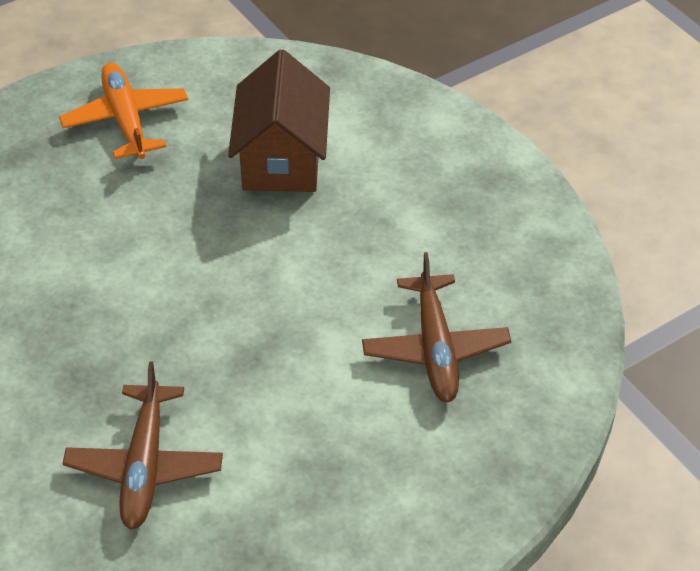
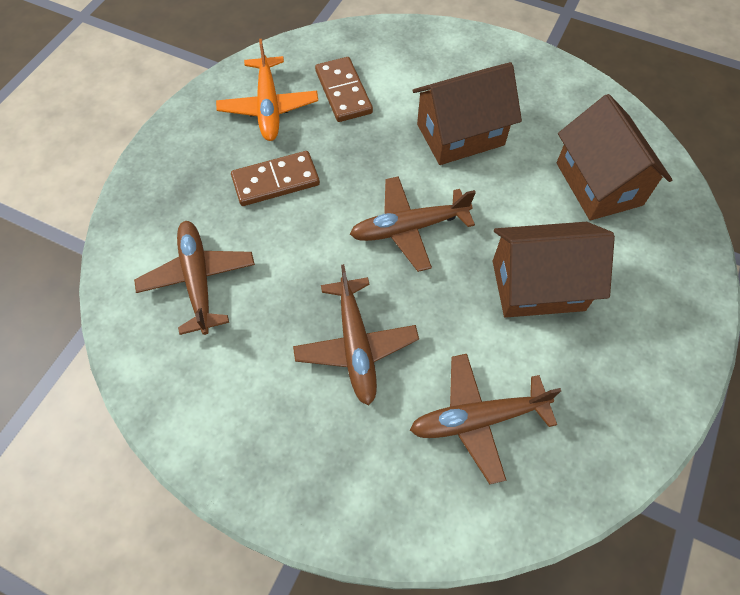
brown domino: none = 0 -> [231,151,320,206] [315,57,373,122] = 2
brown house: [228,50,330,192] = 1 -> [412,62,522,165] [493,222,615,318] [556,94,672,220] = 3
brown plane: [63,361,223,530] [362,252,511,403] = 2 -> [134,221,255,335] [293,264,419,406] [350,176,476,272] [410,354,561,485] = 4

